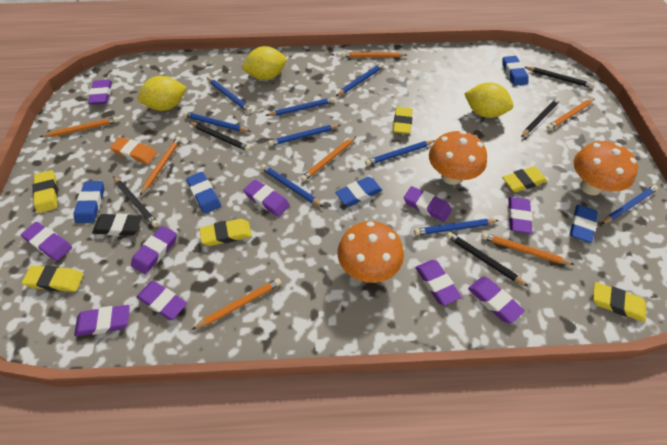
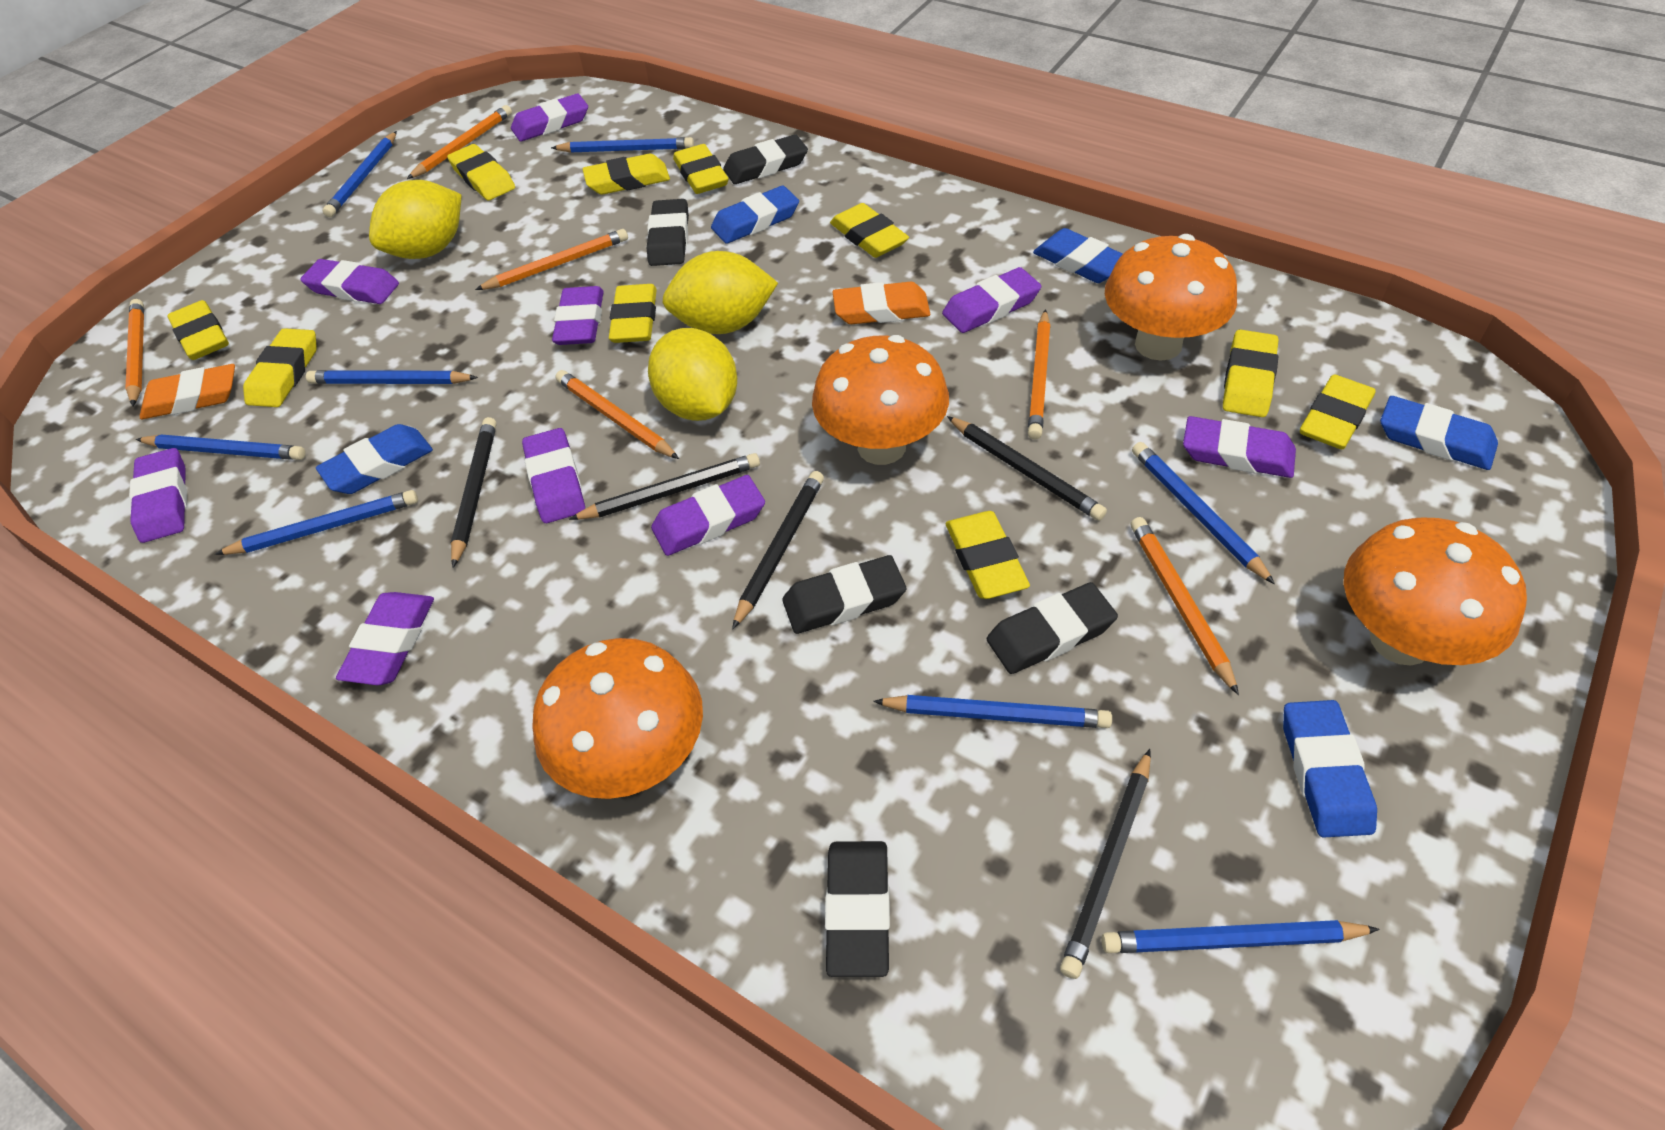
black eraser: [92,213,142,236] = 1 -> [647,199,689,266] [723,134,808,184] [782,555,906,634] [825,841,890,977] [987,582,1118,674] = 5
blue pencil: [183,112,251,132] [207,77,252,113] [260,164,323,207] [265,97,335,116] [268,125,340,146] [336,63,384,96] [365,140,435,166] [414,219,499,235] [601,185,658,225] = 9 -> [136,435,306,460] [215,490,418,555] [306,370,478,384] [323,131,397,217] [551,137,694,153] [873,695,1112,728] [1101,920,1380,953] [1132,442,1275,584] = 8
orange eraser: [110,137,157,164] = 1 -> [140,364,235,419] [832,282,930,324] = 2
orange mushroom: [338,221,404,283] [429,131,487,185] [574,141,638,195] = 3 -> [532,638,703,799] [812,335,949,465] [1105,234,1237,361] [1343,518,1527,666] = 4
orange pencil: [40,117,119,137] [140,136,181,196] [191,278,281,330] [301,136,356,182] [342,52,407,57] [482,233,575,265] [546,98,595,130] = 7 -> [125,299,144,406] [407,105,512,179] [475,229,628,290] [556,370,679,459] [1028,309,1051,440] [1130,517,1239,695] = 6
purple eraser: [21,222,72,261] [74,305,130,336] [88,80,112,105] [131,226,177,274] [137,281,187,320] [243,179,290,217] [404,186,452,222] [415,260,462,306] [468,277,525,323] [508,197,533,233] = 10 -> [129,448,187,543] [300,259,399,304] [336,592,434,686] [511,94,588,141] [522,428,585,523] [552,286,604,345] [651,475,765,556] [942,267,1041,333] [1183,416,1296,478] = 9
yellow eraser: [22,266,84,292] [33,170,58,213] [200,219,252,246] [393,107,413,134] [502,166,547,192] [593,282,646,322] = 6 -> [168,300,229,360] [243,328,317,407] [447,144,515,200] [583,154,670,194] [609,284,657,343] [673,144,729,194] [830,203,909,258] [946,511,1030,599] [1223,329,1278,417] [1300,374,1376,449] = 10

